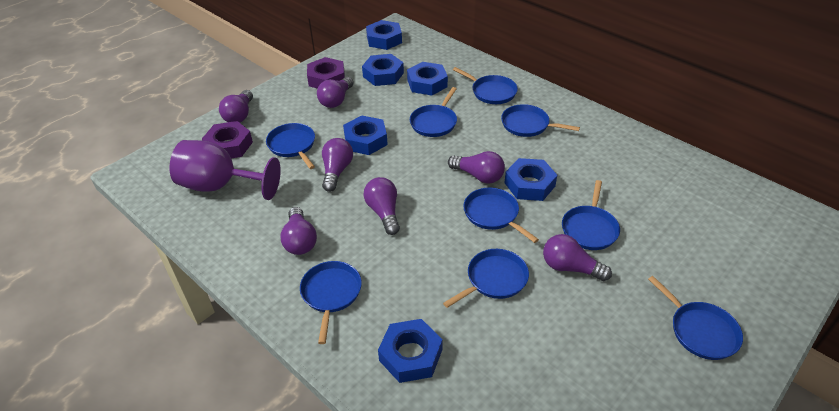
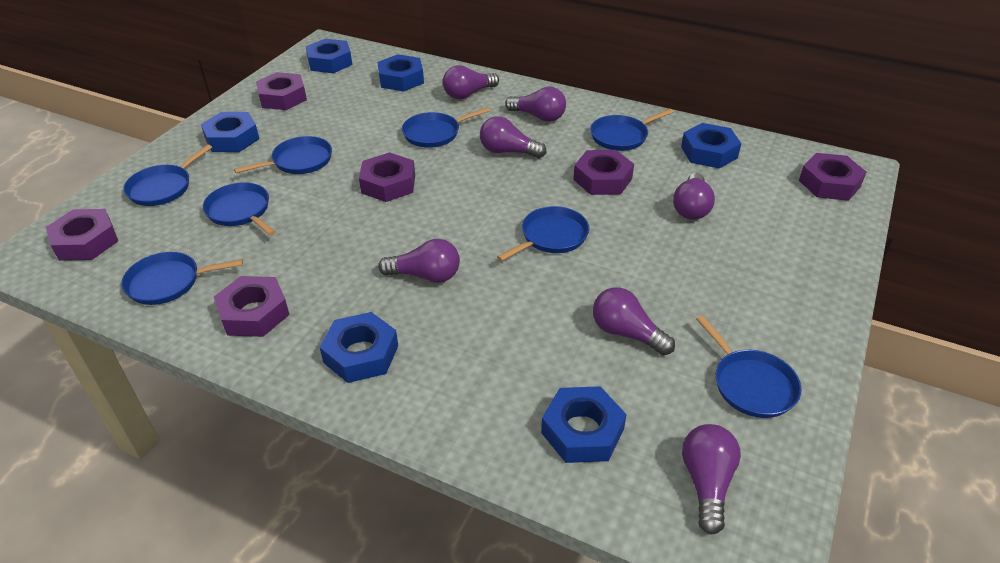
blue pan: [266,123,315,169] [300,261,362,344] [410,87,457,137] [443,249,529,308] [453,67,518,104] [463,188,539,243] [501,104,580,137] [562,180,620,250] [648,276,743,360] = 9 -> [121,252,243,305] [123,144,212,206] [203,182,276,236] [234,136,332,174] [402,107,490,148] [497,206,589,261] [590,109,674,151] [696,316,801,418] = 8
purple goblet: [170,140,281,200] = 1 -> none = 0
purple nut: [202,121,253,159] [307,57,345,89] = 2 -> [46,209,118,261] [214,276,289,337] [256,72,307,110] [359,152,415,202] [573,150,634,195] [799,153,866,201] = 6

